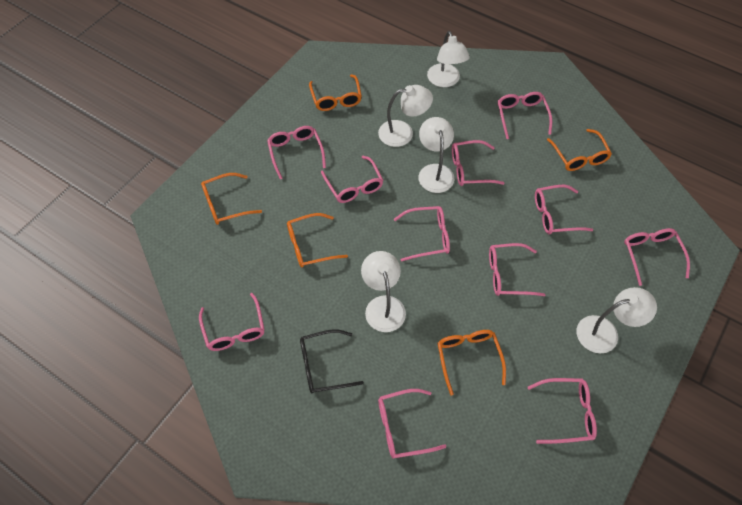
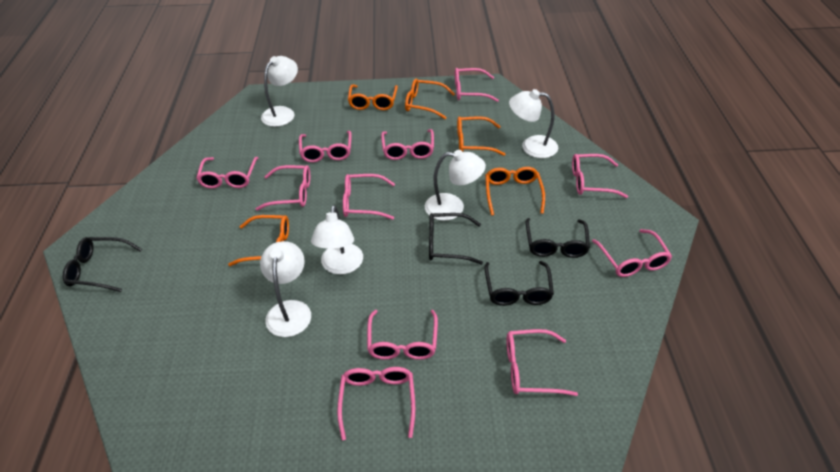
black glasses: [300,329,364,393] = 1 -> [63,237,142,292] [429,213,483,265] [485,261,554,306] [526,218,590,258] = 4

